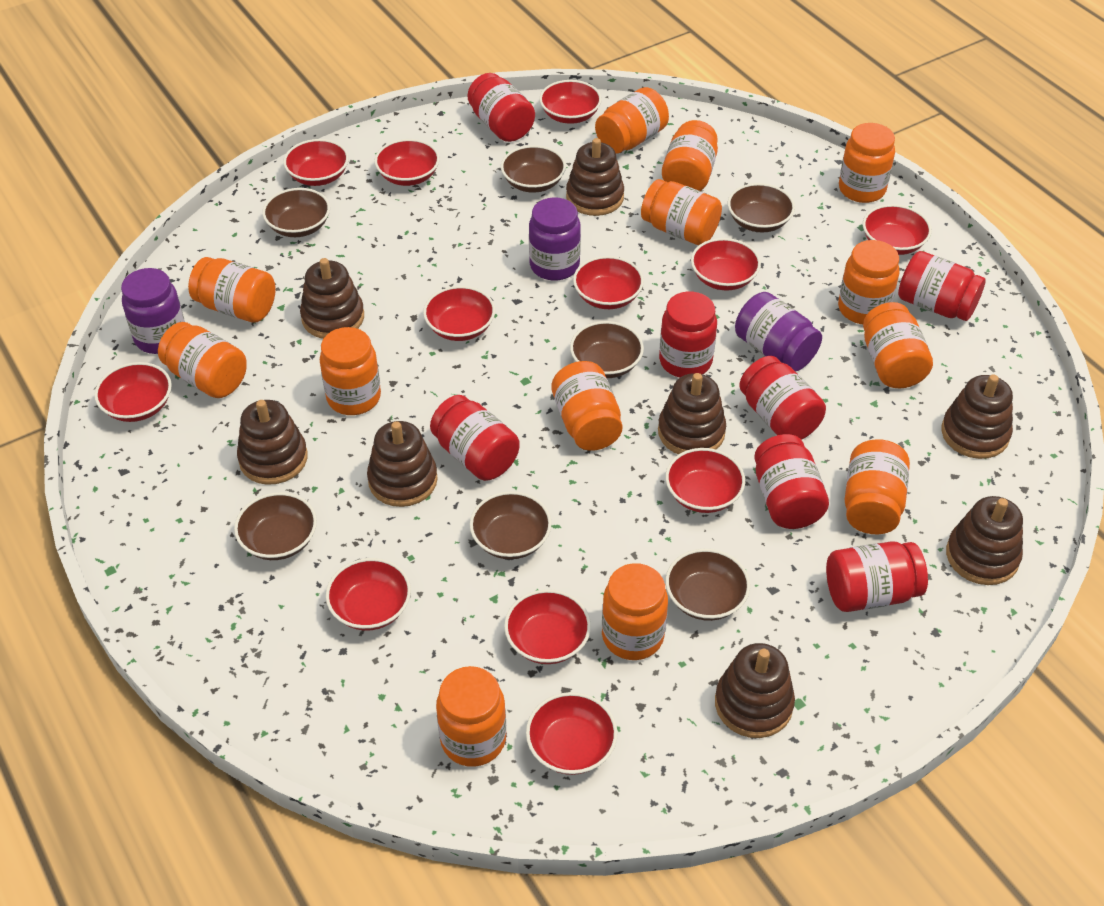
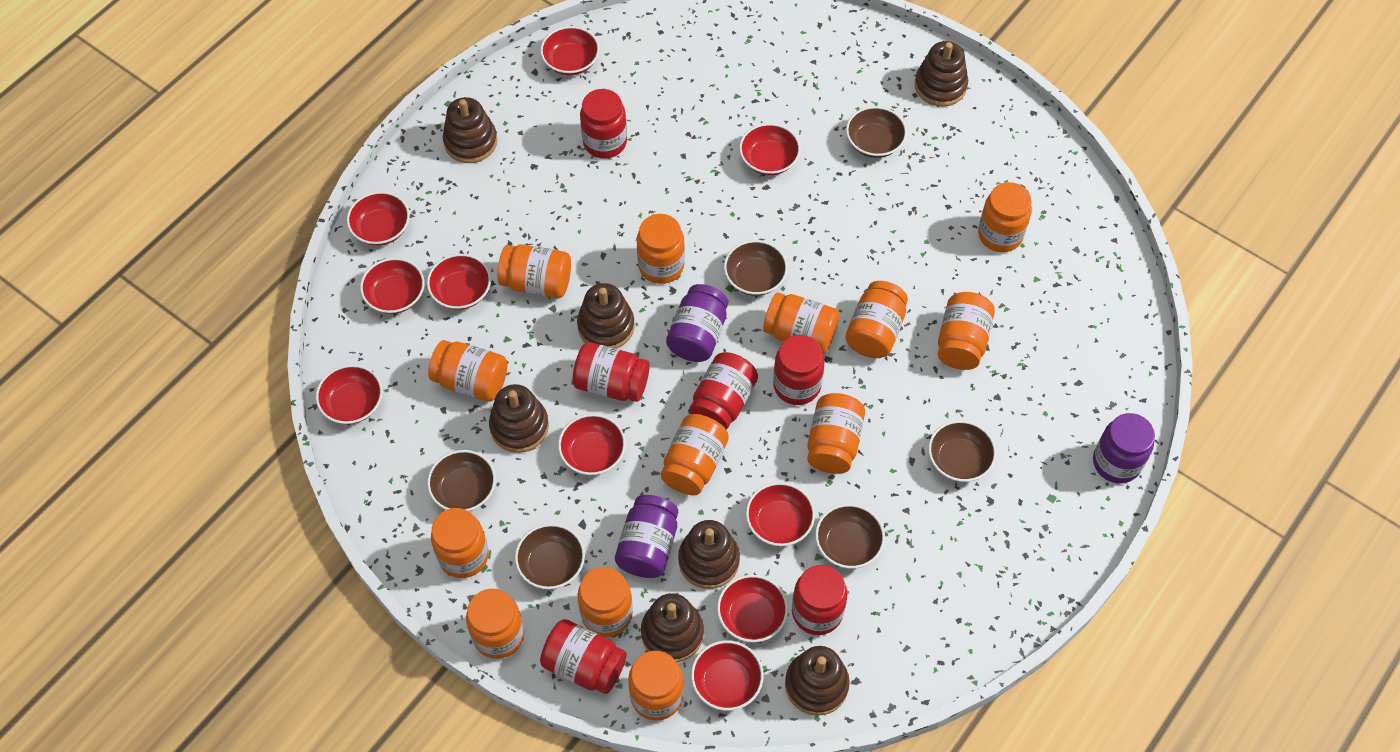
brown bowl: [234,492,317,560] [262,188,330,237] [470,491,552,559] [501,145,566,193] [570,321,644,378] [665,549,750,621] [728,183,795,232] = 7 -> [427,450,496,511] [515,524,585,589] [724,240,788,296] [815,504,885,569] [846,106,907,158] [928,420,996,482] = 6
brown stacking toy: [237,400,308,485] [300,258,364,339] [367,421,438,507] [566,138,624,216] [658,373,726,454] [715,643,795,738] [941,374,1013,459] [946,496,1023,585] = 8 -> [443,97,497,163] [489,384,549,453] [577,283,635,349] [641,593,704,662] [678,520,740,589] [785,646,850,716] [915,41,968,107] = 7
red bowl: [94,362,172,422] [283,139,349,186] [326,558,411,631] [374,139,440,186] [423,286,495,341] [504,589,591,664] [526,692,618,775] [539,80,602,124] [573,256,644,309] [665,448,745,513] [691,238,761,290] [863,204,932,255] = 12 -> [316,365,383,424] [347,191,410,246] [360,258,425,314] [427,254,491,310] [540,26,600,76] [558,414,626,475] [691,640,764,711] [717,575,788,643] [739,123,801,175] [746,482,815,546] = 10
red jar: [430,395,520,481] [468,73,535,142] [659,292,717,377] [739,356,826,440] [754,434,829,529] [826,541,928,612] [898,251,986,321] = 7 -> [540,619,627,694] [573,342,650,402] [580,89,627,159] [689,352,758,430] [773,335,825,405] [792,565,847,635] = 6

